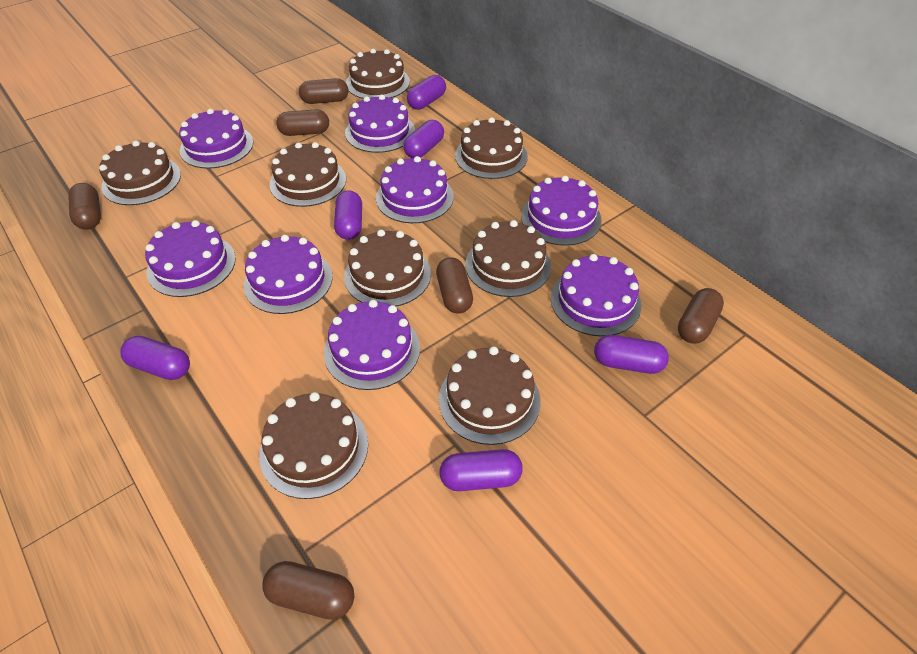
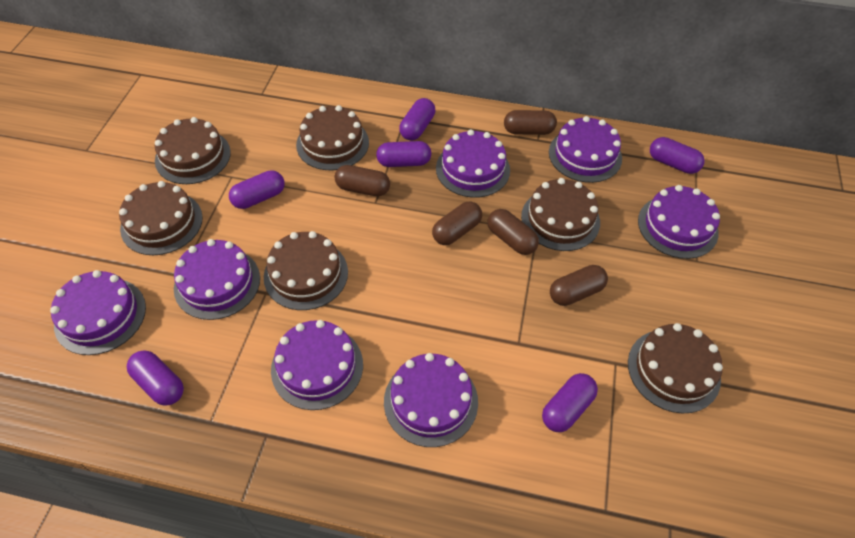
brown cake: [99,141,181,205] [259,392,368,499] [270,142,346,207] [344,230,431,306] [346,49,410,99] [439,346,541,445] [455,117,528,179] [465,220,551,297] = 8 -> [119,181,203,255] [155,117,231,184] [264,231,348,310] [296,105,369,170] [521,178,600,251] [628,323,723,413] = 6
brown capsule: [68,183,101,230] [262,561,354,620] [276,109,329,136] [299,78,348,104] [436,257,473,314] [678,288,724,344] = 6 -> [335,165,390,196] [432,201,482,245] [488,209,539,255] [504,110,557,135] [550,265,608,306] = 5
purple cake: [145,220,236,297] [179,109,253,169] [243,235,332,314] [324,300,420,390] [345,94,415,153] [376,156,454,223] [521,176,602,246] [551,254,642,336] = 8 -> [50,270,146,355] [174,239,260,320] [271,320,363,410] [384,353,478,447] [436,130,510,198] [549,116,622,183] [638,185,720,259] = 7

